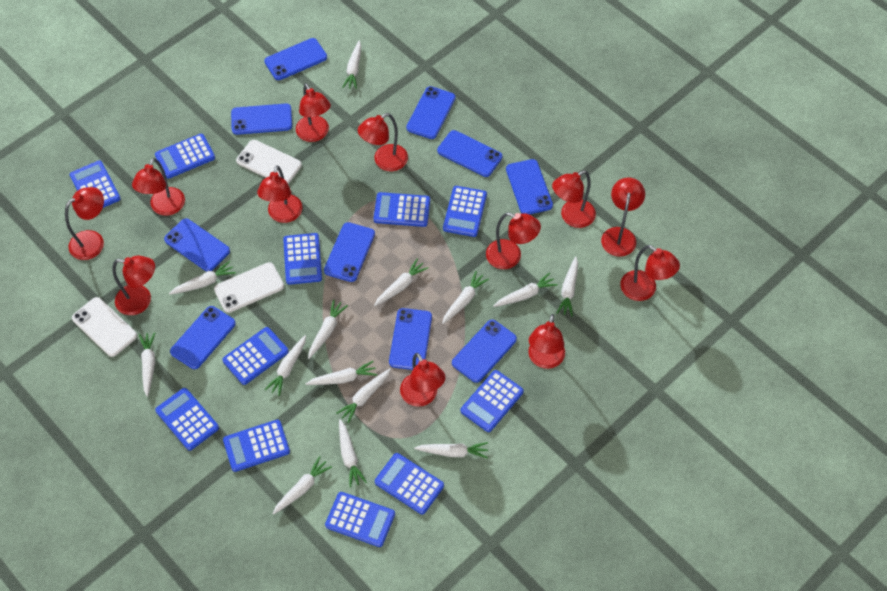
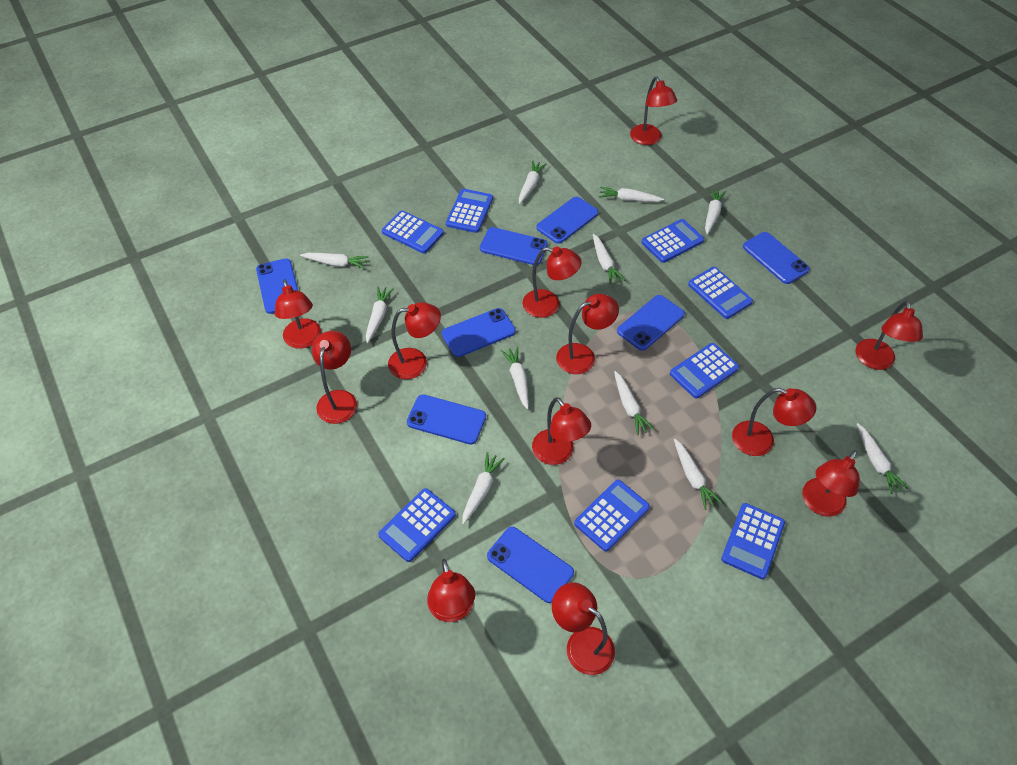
blue calculator: [70,161,121,208] [155,134,215,178] [155,388,219,451] [222,327,289,385] [223,420,290,472] [283,233,322,285] [325,492,395,547] [374,192,430,227] [375,453,444,515] [443,186,487,237] [461,370,524,432] = 11 -> [378,488,456,562] [382,211,444,253] [446,189,493,233] [574,480,650,551] [642,219,704,263] [670,343,739,398] [688,267,753,319] [721,503,785,579] = 8
blue phone: [164,218,230,272] [170,306,236,369] [231,103,292,135] [264,38,327,80] [324,222,375,282] [389,308,432,370] [406,86,456,139] [437,130,502,177] [452,320,517,383] [506,159,553,215] = 10 -> [256,258,298,314] [407,394,486,445] [442,308,516,357] [480,227,548,265] [487,527,574,603] [536,197,598,244] [617,295,685,351] [743,232,810,284] = 8
white carrot: [139,332,156,397] [169,261,236,295] [265,335,306,396] [272,456,332,515] [305,361,377,385] [308,299,348,359] [336,369,391,423] [339,419,367,488] [342,40,361,89] [374,258,428,306] [414,442,488,459] [442,271,489,324] [493,273,558,307] [556,257,578,316] = 14 -> [300,253,369,269] [366,286,394,343] [462,452,505,525] [501,347,529,410] [519,161,546,204] [593,234,625,284] [599,187,664,202] [614,371,654,435] [674,439,722,510] [705,188,726,234] [857,423,908,494] = 11
white phone: [72,297,137,357] [214,262,284,313] [236,140,302,184] = 3 -> none = 0

